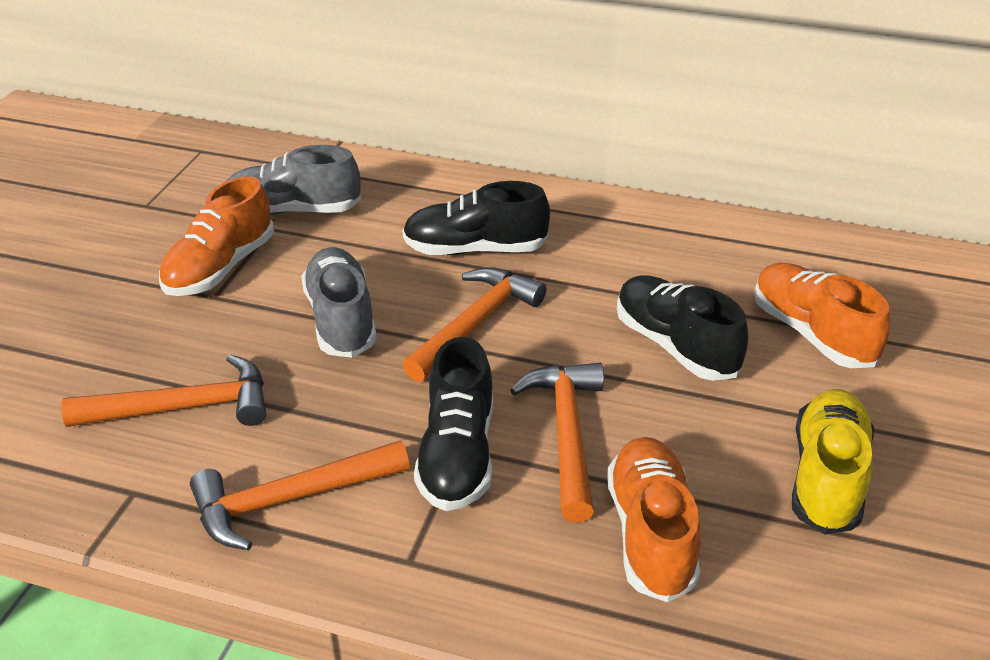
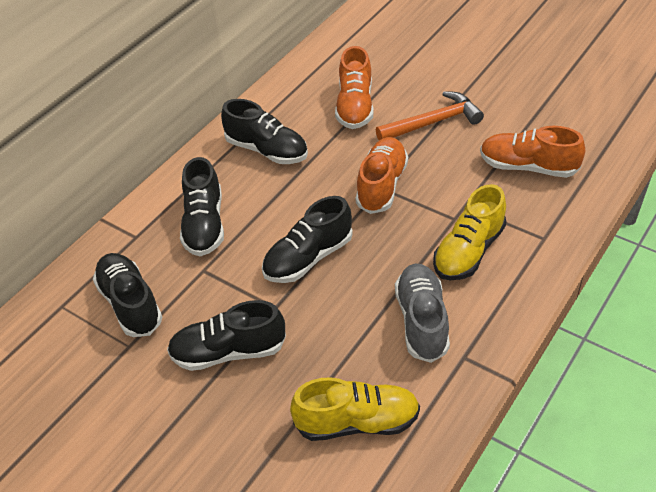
black shoe: [403,181,550,255] [414,337,493,511] [617,275,749,381] = 3 -> [93,253,162,337] [167,300,286,371] [180,157,224,256] [221,99,308,164] [262,196,353,283] = 5
grey shoe: [227,145,361,215] [301,247,377,358] = 2 -> [395,264,450,363] = 1
orange hammer: [61,355,266,427] [190,441,409,550] [402,267,546,382] [510,363,604,523] = 4 -> [376,91,484,141] = 1
yellow shoe: [792,389,874,534] = 1 -> [290,377,420,441] [433,184,506,280] = 2

